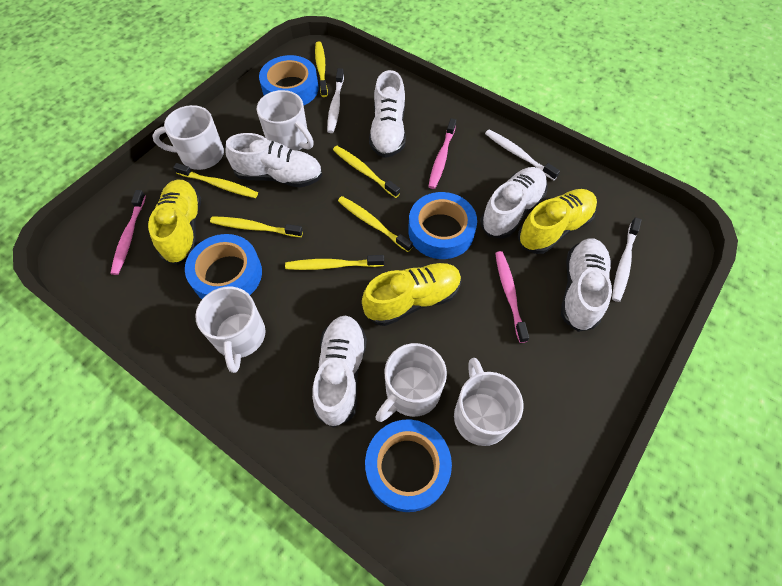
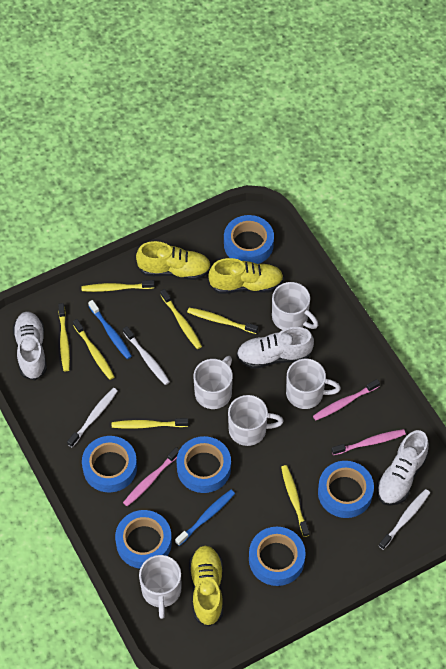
blue tape: [185,234,262,299] [259,55,319,105] [365,419,452,512] [408,192,477,259] = 4 -> [82,436,137,492] [115,510,172,569] [177,436,231,493] [224,215,274,264] [249,527,306,586] [318,461,374,518] = 6
blue toothbrush: none = 0 -> [88,300,132,359] [175,490,235,546] = 2
white shoe: [226,133,322,188] [312,316,367,428] [369,70,406,158] [480,167,548,239] [561,238,612,332] = 5 -> [13,312,47,380] [236,327,314,369] [377,430,429,506] = 3
yellow toothbrush: [173,163,258,198] [210,216,303,237] [285,255,384,270] [315,41,328,97] [333,146,400,198] [338,196,413,252] = 6 -> [58,303,70,371] [73,319,114,380] [82,280,155,292] [112,418,188,429] [160,289,202,349] [187,308,258,334] [281,465,309,537] = 7

